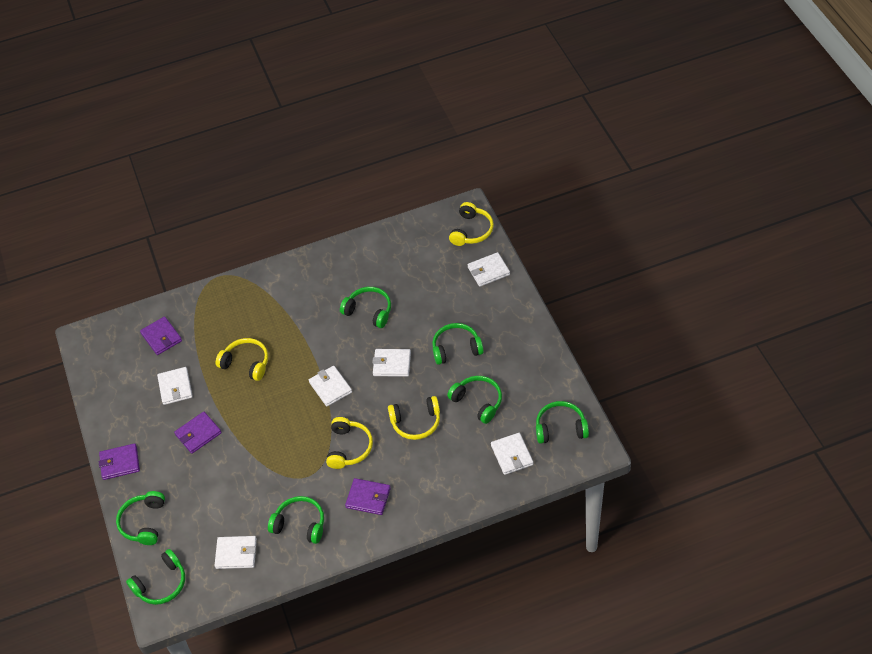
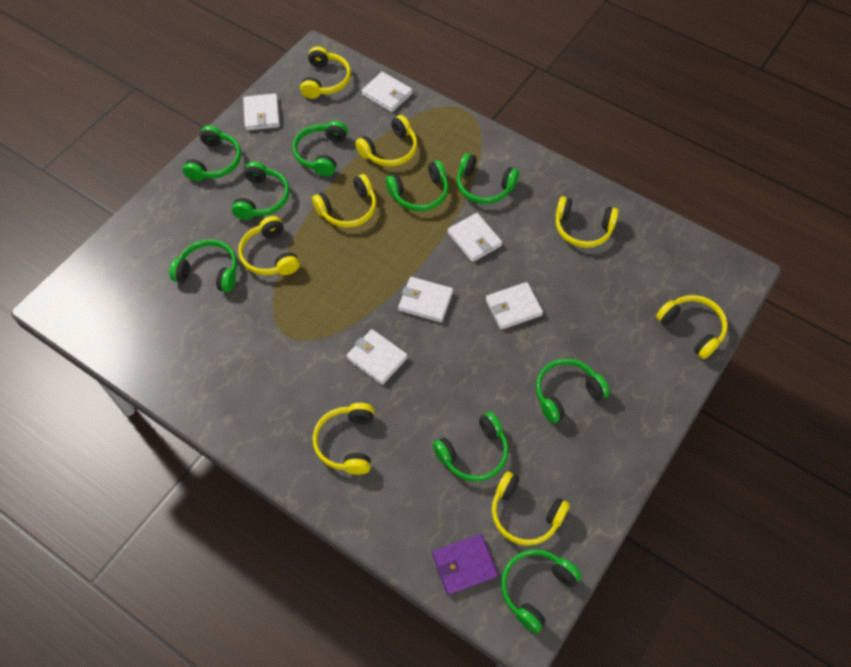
green headphones: [116,491,165,545] [126,549,185,605] [268,496,324,544] [340,287,391,328] [432,323,484,365] [447,376,502,424] [536,401,589,444] = 7 -> [170,239,237,292] [183,125,241,181] [232,162,290,220] [293,121,348,177] [386,160,448,211] [433,412,508,482] [457,153,519,204] [501,549,581,633] [536,358,610,423] = 9
purple wallet: [99,443,140,480] [140,316,182,355] [174,412,222,454] [345,478,391,515] = 4 -> [432,534,498,595] = 1
yellow headphones: [216,338,268,381] [326,417,373,469] [388,396,440,440] [449,202,494,246] = 4 -> [238,216,300,275] [300,46,351,99] [312,174,376,228] [313,403,374,475] [355,115,417,167] [492,472,570,546] [556,196,619,248] [656,295,728,359] = 8

